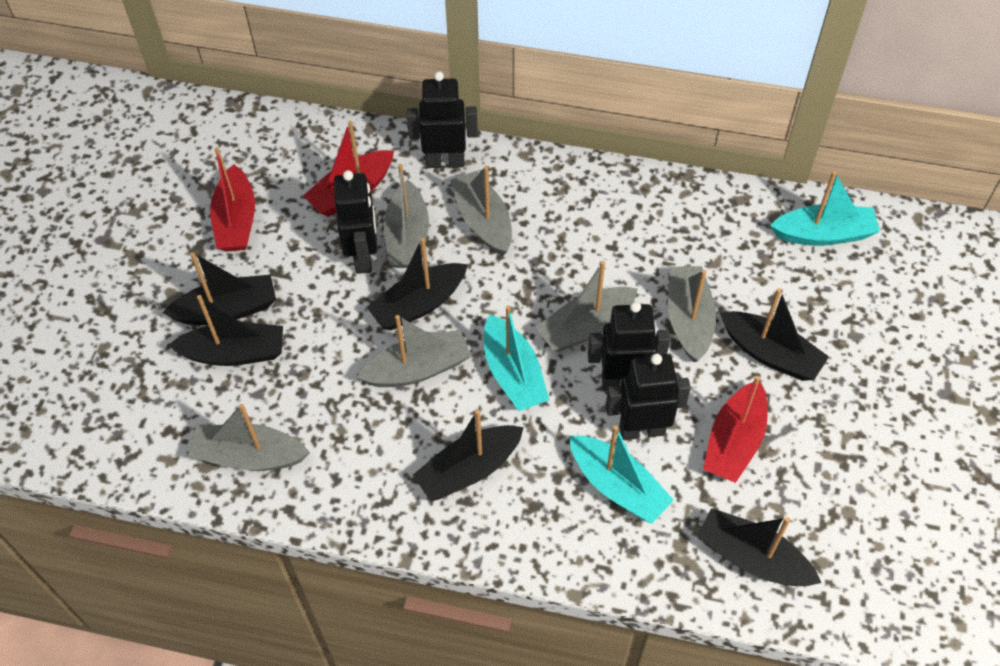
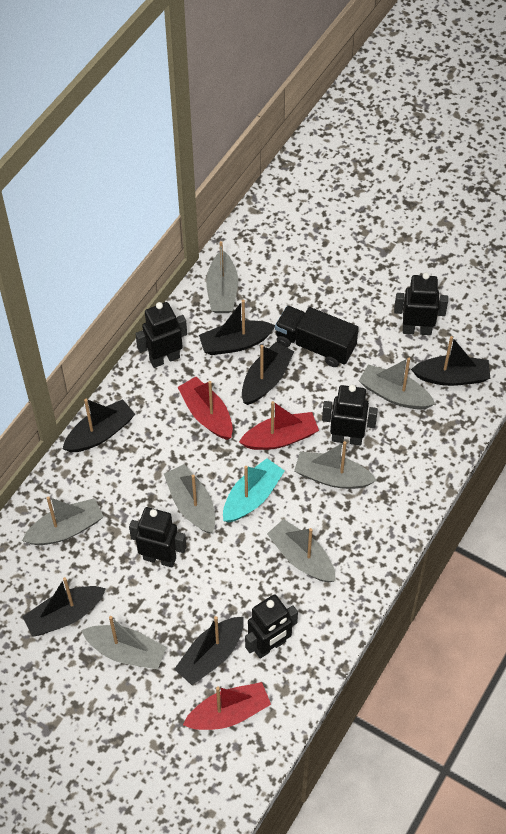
black robot: [334,170,377,274] [407,71,478,168] [588,301,670,390] [606,353,691,440] = 4 -> [129,507,187,568] [135,302,187,368] [245,594,298,659] [322,385,378,446] [394,272,448,335] = 5
black truck: none = 0 -> [275,306,359,367] = 1
grey boat: [188,404,310,471] [356,315,471,387] [384,164,429,268] [450,166,512,256] [536,261,638,352] [668,266,716,362] = 6 -> [22,496,104,545] [81,616,167,669] [164,464,215,534] [206,241,238,313] [267,519,336,582] [294,441,377,489] [359,358,435,410] = 7
turquoise boat: [484,305,549,411] [569,425,674,524] [770,171,880,246] = 3 -> [223,458,284,522] = 1

